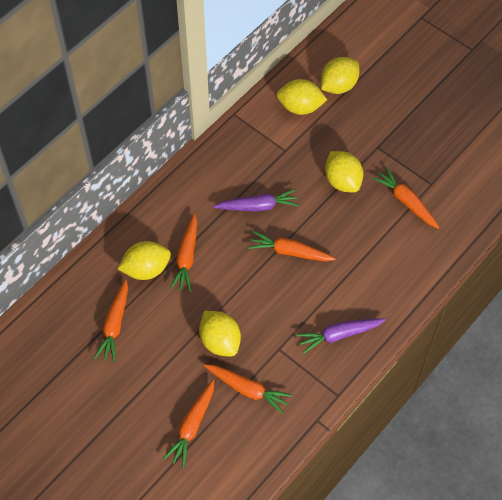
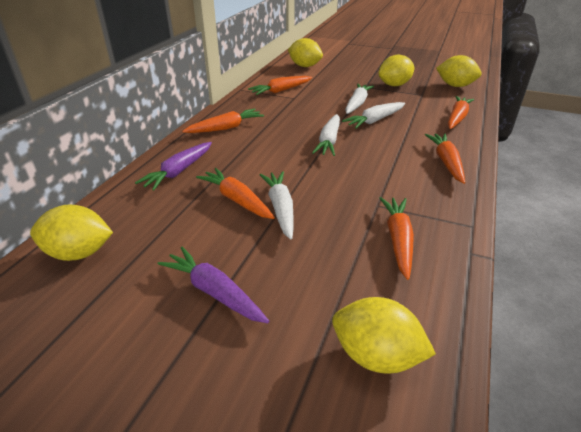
white carrot: none = 0 -> [259,171,293,240] [312,114,340,156] [342,102,405,128] [345,84,374,114] = 4

